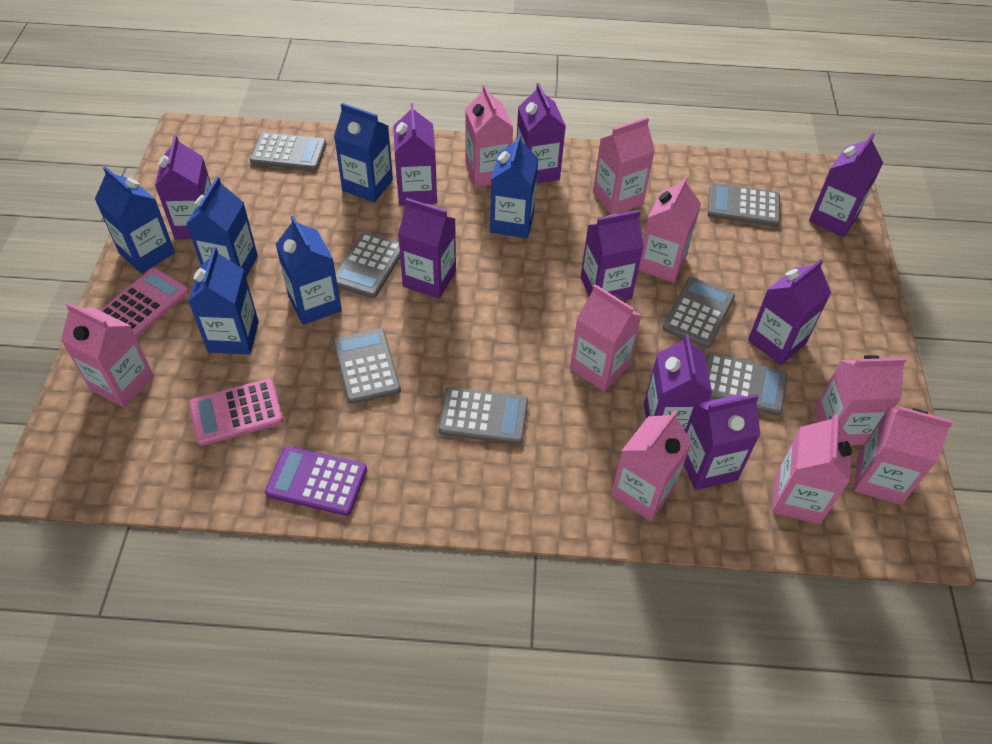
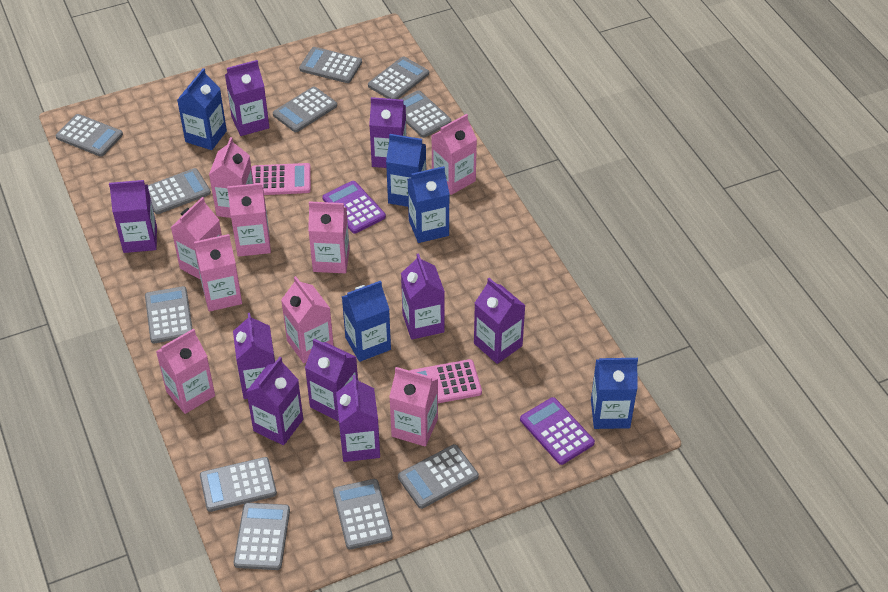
blue carton: [95,166,175,273] [186,177,258,277] [188,247,259,354] [276,216,342,325] [334,103,393,203] [490,134,539,238] = 6 -> [177,68,227,150] [342,281,391,362] [386,134,426,207] [408,166,450,243] [591,358,638,429] = 5
grey calculator: [250,132,327,171] [333,328,401,404] [335,232,400,298] [438,387,528,444] [663,277,735,348] [706,353,788,416] [708,183,780,227] = 7 -> [56,114,123,157] [145,286,193,343] [148,168,211,214] [200,457,277,512] [234,503,290,570] [273,87,337,132] [299,47,362,83] [333,479,393,550] [368,56,429,99] [398,444,479,509] [401,90,452,138] = 11
purple calculator: [265,446,367,516] = 1 -> [322,181,386,234] [520,397,595,465] = 2

